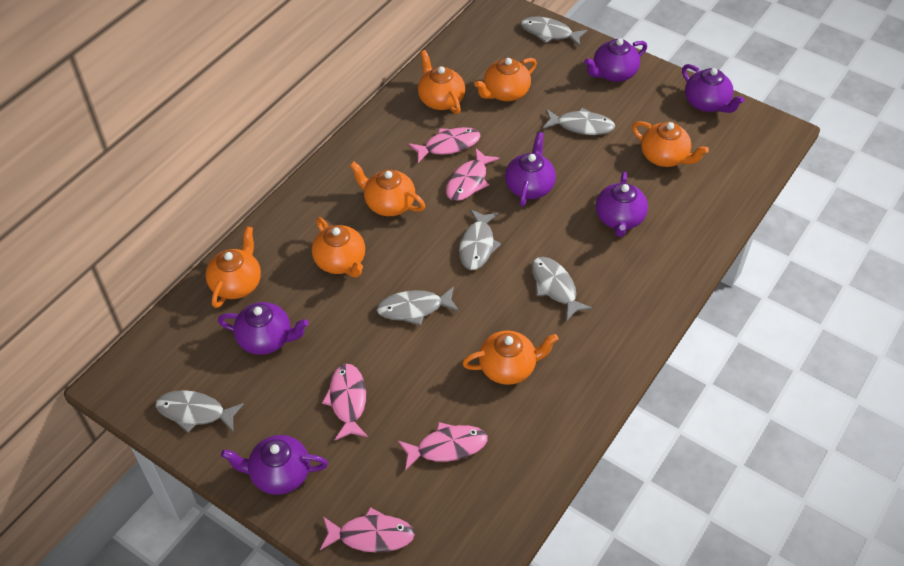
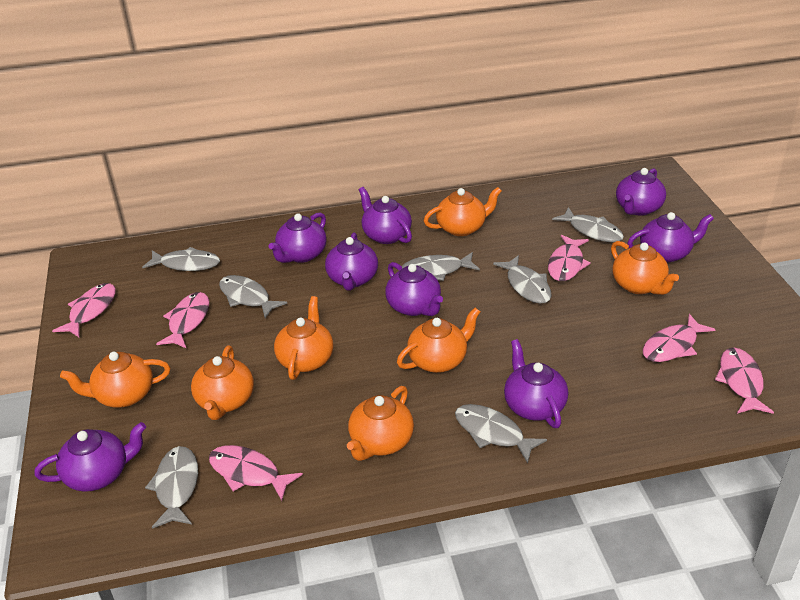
grey fish: [156,390,244,433] [377,287,459,325] [459,209,501,270] [521,16,587,47] [532,257,592,320] [543,108,615,135] = 6 -> [142,247,220,271] [145,446,198,529] [219,275,287,318] [402,252,480,281] [455,404,547,463] [493,255,552,304] [552,207,624,242] = 7
pink fish: [320,507,415,552] [322,364,368,440] [398,422,488,470] [408,127,481,163] [446,148,499,201] = 5 -> [52,283,116,337] [156,292,209,348] [209,445,303,501] [548,235,591,281] [643,314,716,362] [715,347,774,414] = 6
purple teapot: [218,302,309,355] [221,435,328,495] [505,132,556,207] [584,38,647,82] [596,171,648,237] [682,64,745,113] = 6 -> [34,422,146,492] [269,212,327,263] [325,233,378,291] [359,187,412,244] [385,262,443,316] [504,339,568,428] [616,168,666,216] [627,212,714,263] = 8

